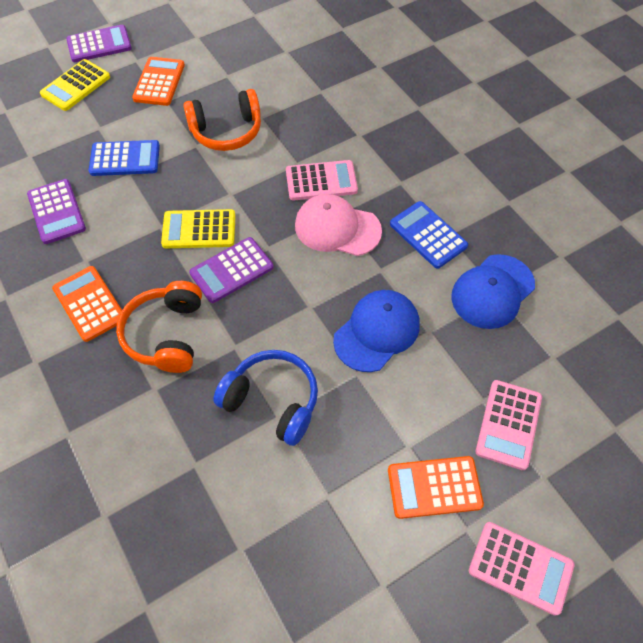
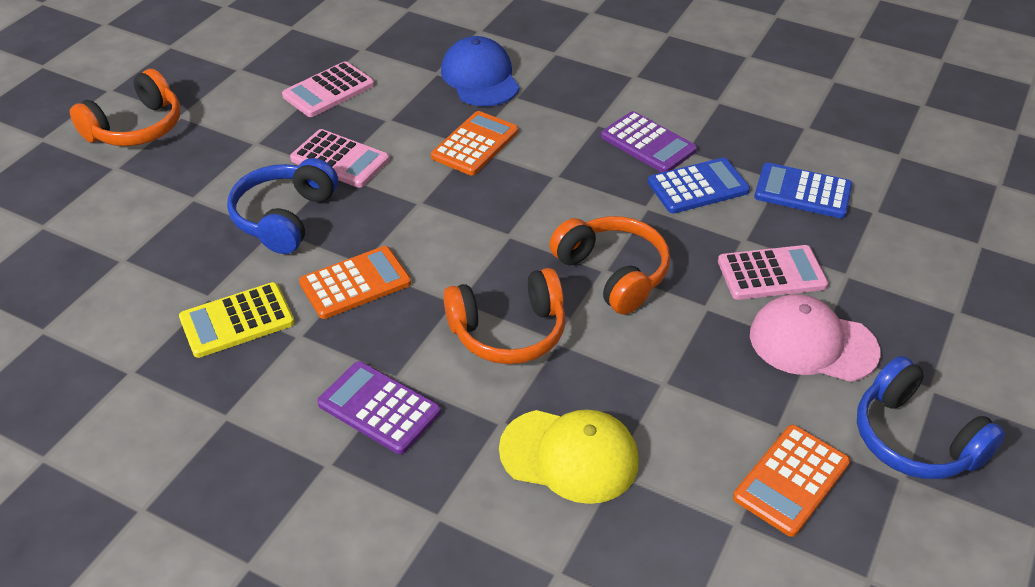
blue cap: [333,290,420,372] [451,254,535,329] = 2 -> [441,36,520,106] = 1
blue headphones: [213,350,318,446] = 1 -> [227,158,338,254] [857,356,1005,479] = 2
orange headphones: [116,281,202,373] [183,89,261,151] = 2 -> [70,69,181,146] [443,268,566,364] [549,216,670,315] = 3
purple calculator: [27,179,86,244] [66,25,132,62] [189,237,273,303] = 3 -> [317,361,441,454] [601,111,697,172] = 2
yellow calculator: [40,59,110,111] [161,209,236,248] = 2 -> [179,282,295,358] = 1
yellow cap: none = 0 -> [499,410,639,504] = 1

